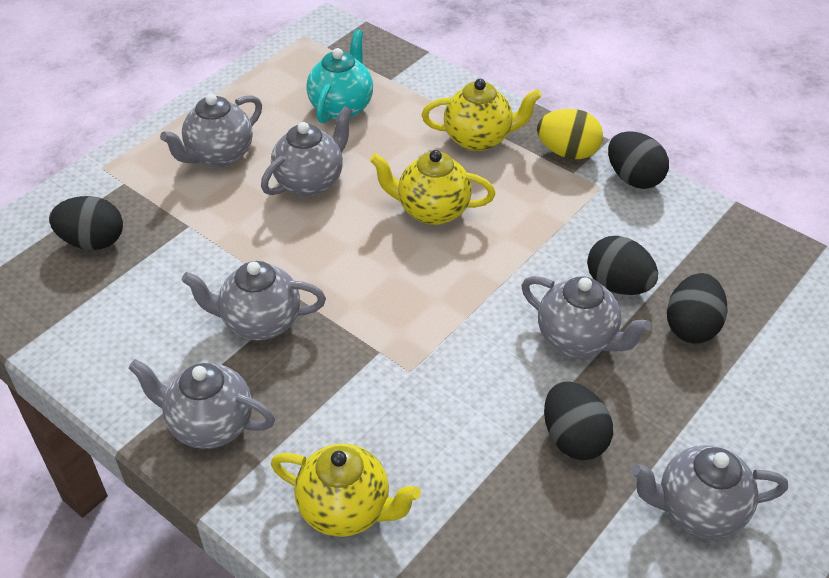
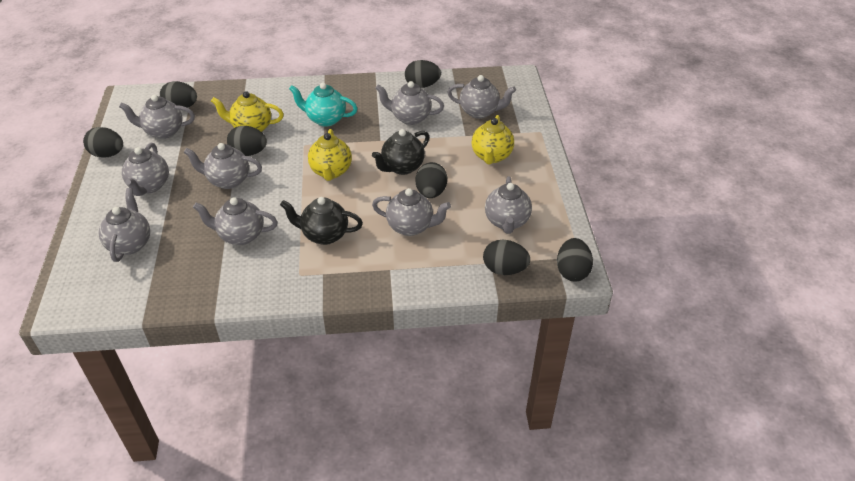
black egg: [49,196,123,250] [544,381,613,460] [587,236,658,295] [608,131,669,189] [667,273,727,344] = 5 -> [83,127,123,158] [160,81,197,108] [227,126,267,156] [405,60,441,88] [416,162,447,198] [483,240,530,275] [557,238,593,282] = 7
black teapot: none = 0 -> [280,197,363,245] [372,129,429,175] = 2
grey teapot: [129,359,275,449] [160,94,262,167] [181,261,326,340] [261,106,353,196] [521,276,651,357] [631,445,788,539] = 6 -> [99,188,150,262] [119,95,195,139] [122,143,169,196] [184,143,262,189] [193,197,278,245] [372,188,451,236] [375,81,444,125] [447,75,516,119] [485,176,532,234] = 9
yellow egg: [537,109,603,159] = 1 -> none = 0

